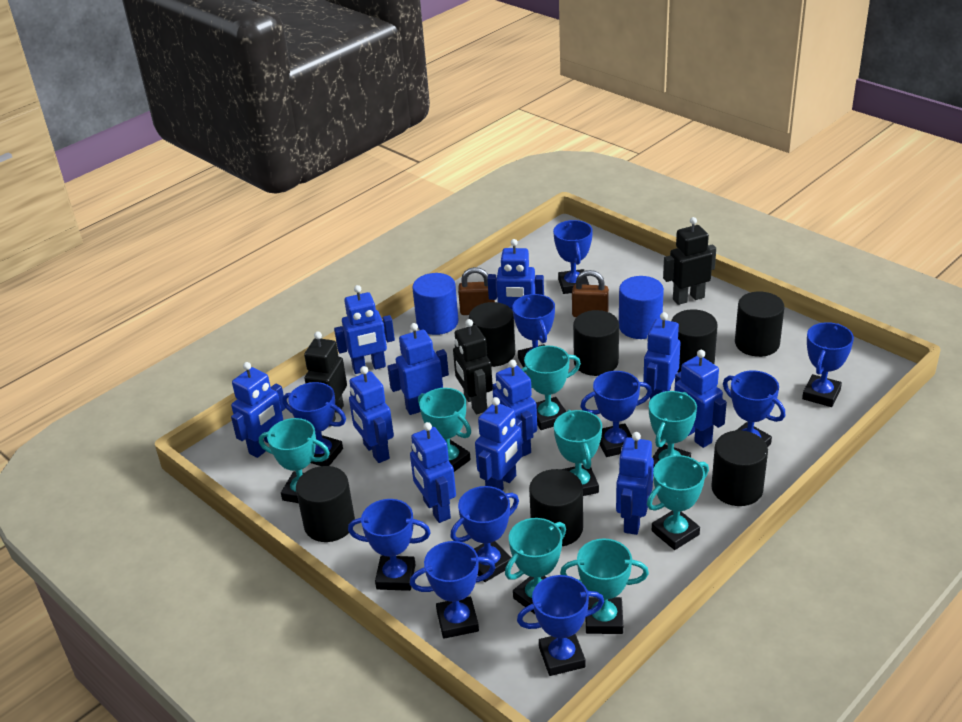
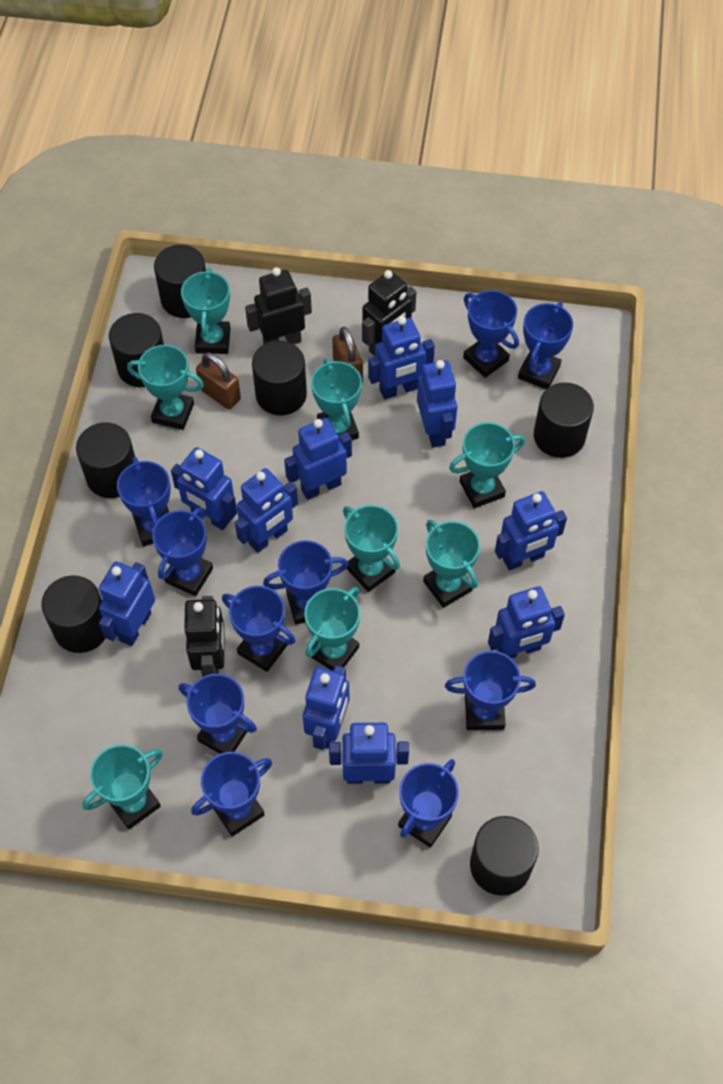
blue cylinder: [412,273,459,335] [619,276,664,339] = 2 -> none = 0
blue robot: [231,362,286,458] [334,285,395,374] [349,366,394,463] [387,323,449,415] [410,422,456,523] [475,397,523,491] [487,239,544,311] [492,360,537,457] [616,432,654,535] [643,312,681,400] [674,350,727,448] = 11 -> [99,561,155,646] [171,447,237,530] [235,468,298,553] [284,418,352,500] [303,665,349,750] [329,723,409,784] [368,316,435,399] [417,360,457,448] [488,586,565,659] [495,491,567,570] = 10

